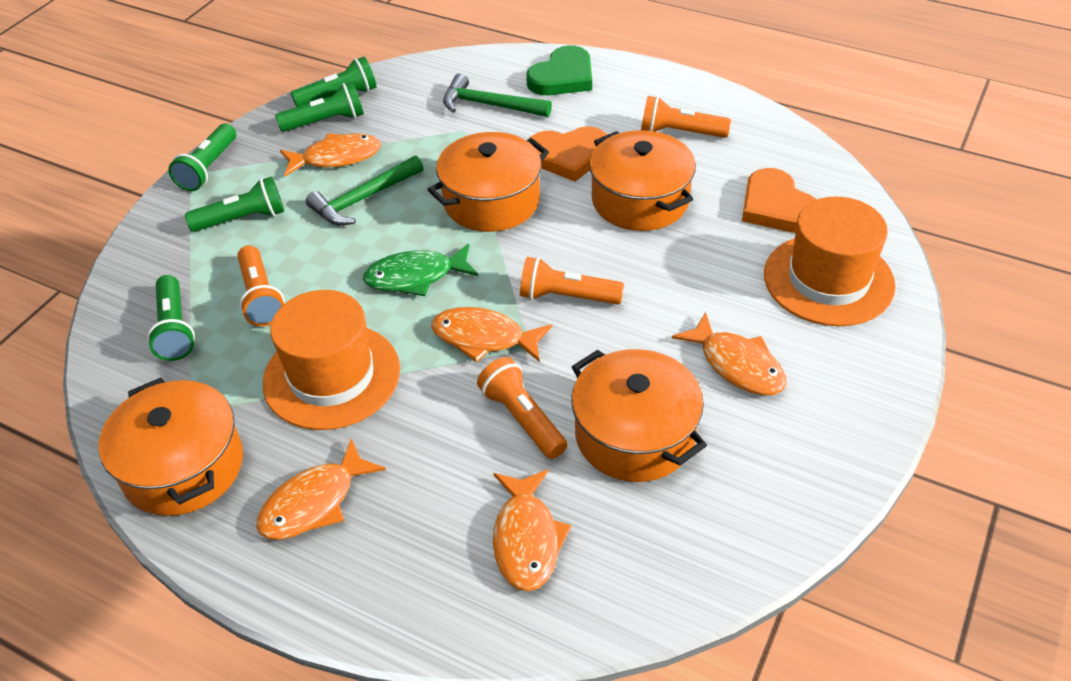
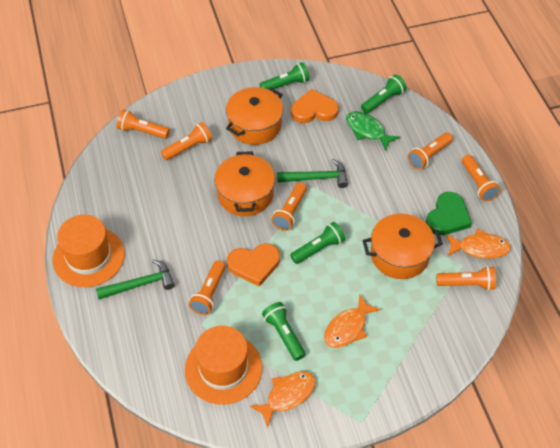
green flashlight: [147,275,195,361] [168,124,236,191] [185,177,284,232] [275,82,364,132] [291,57,377,107] = 5 -> [259,62,310,89] [262,302,306,361] [290,222,345,264] [361,74,407,114] = 4
orange fish: [256,438,386,539] [280,133,381,176] [431,307,552,362] [493,469,571,591] [672,312,787,395] = 5 -> [250,371,316,428] [324,294,381,348] [446,229,511,259] = 3
orange flashlight: [237,245,284,326] [477,357,567,459] [520,257,624,305] [641,96,731,138] = 4 -> [117,109,170,139] [161,122,212,160] [189,261,226,315] [271,183,307,231] [408,132,453,170] [436,266,496,291] [462,154,501,201] = 7
orange pot: [99,378,243,516] [427,132,549,232] [571,349,707,482] [589,130,696,231] = 4 -> [214,152,275,216] [226,87,283,145] [362,214,443,279] = 3

